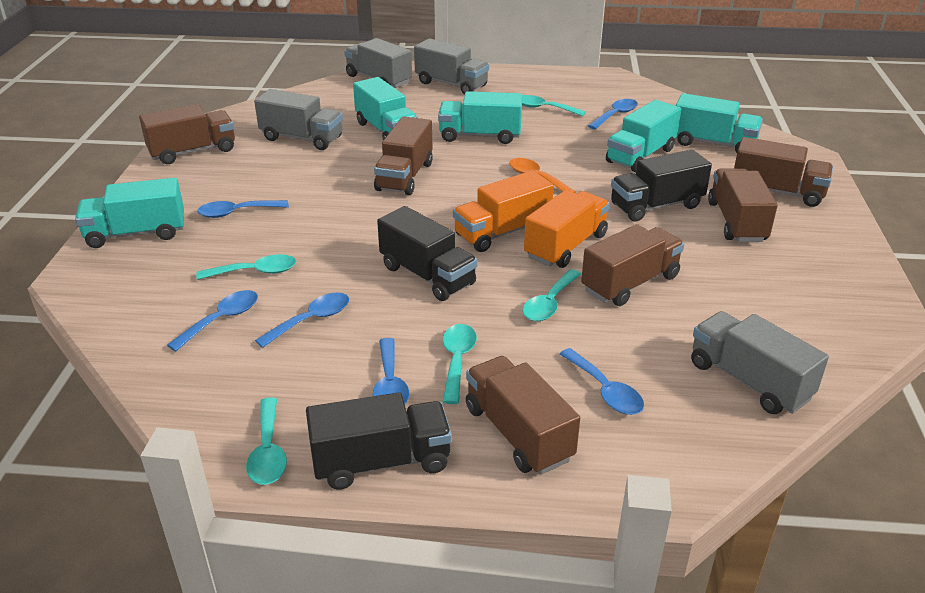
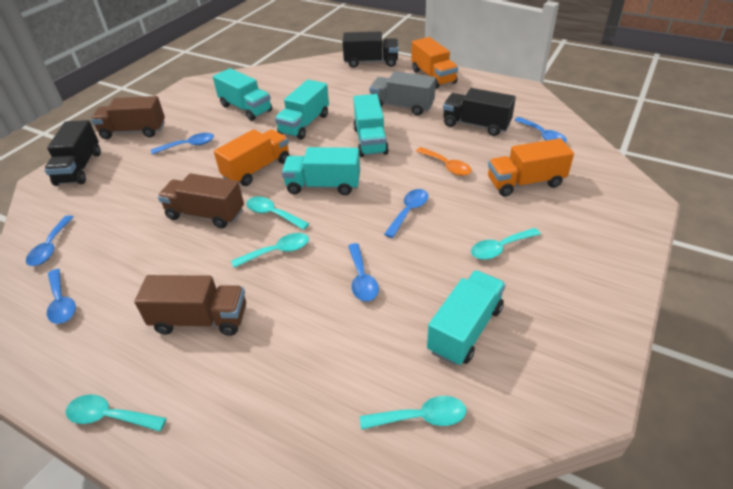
brown truck: [139,104,235,164] [374,116,433,195] [466,356,580,475] [581,224,684,306] [708,168,778,242] [734,137,833,207] = 6 -> [91,96,165,139] [134,275,246,336] [158,174,244,228] = 3
grey truck: [254,89,343,150] [344,38,412,88] [414,38,489,95] [691,311,829,414] = 4 -> [369,71,436,115] = 1
orange truck: [453,170,554,252] [524,190,610,268] = 2 -> [214,129,290,186] [411,37,458,89] [488,138,574,196] = 3

